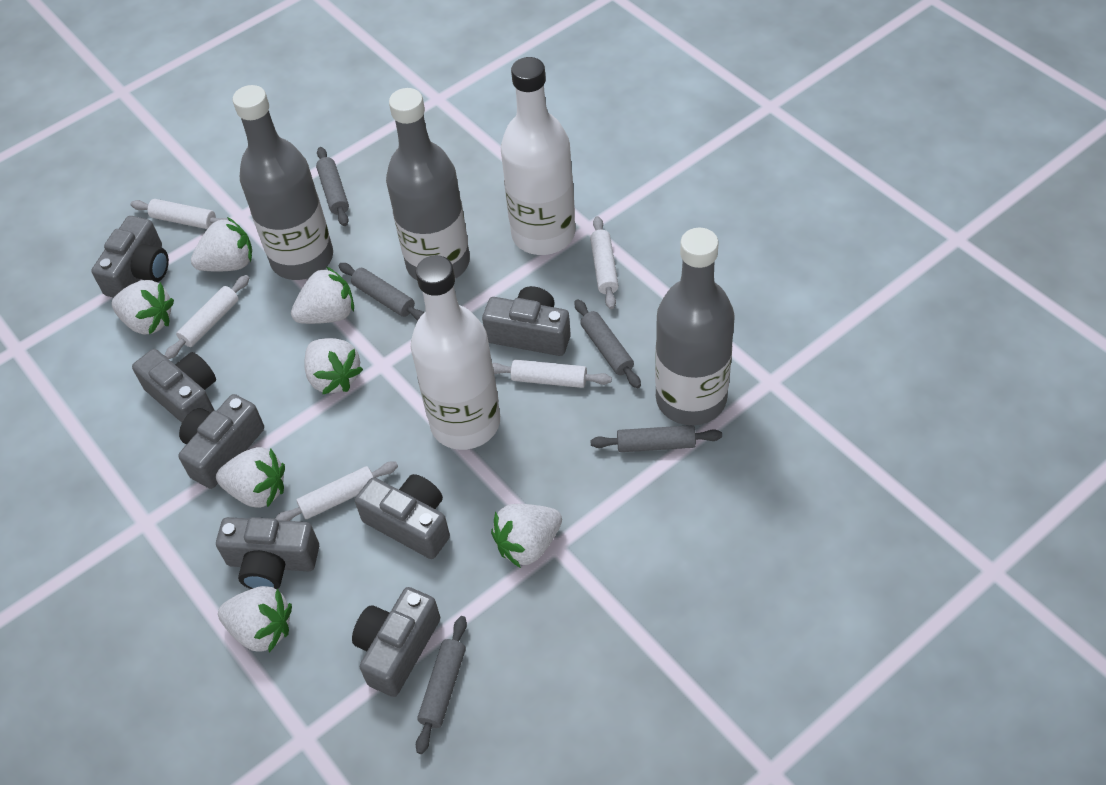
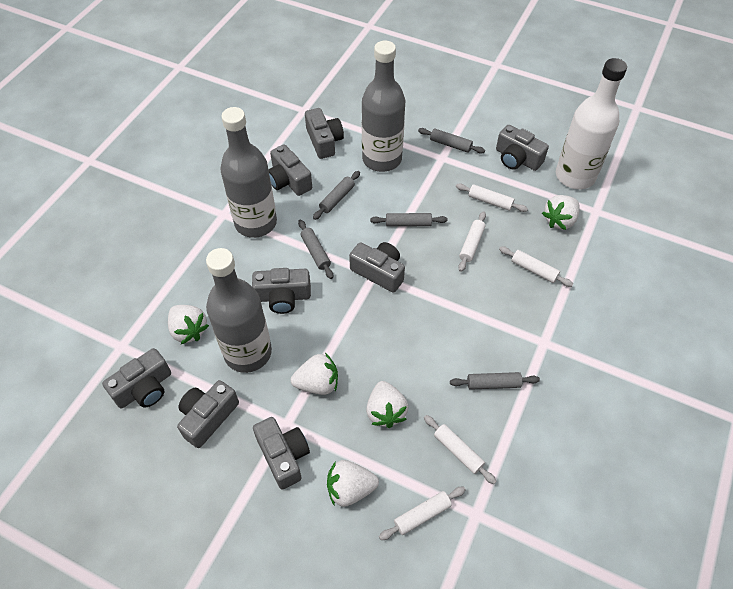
grey camera: [91,216,169,298] [132,349,216,423] [178,394,264,489] [216,517,319,590] [352,587,440,697] [355,474,450,559] [482,286,571,356] = 7 -> [102,348,171,408] [177,380,239,448] [252,268,311,314] [253,417,310,490] [268,144,312,196] [305,108,344,159] [349,242,405,293] [496,125,549,171] = 8
white bottle: [411,255,500,450] [501,57,575,255] = 2 -> [556,58,627,189] = 1
white strawberry: [112,280,174,335] [191,217,252,272] [216,447,285,508] [218,586,292,652] [291,267,354,324] [304,338,363,395] [491,504,562,568] = 7 -> [168,305,209,344] [291,353,338,395] [327,460,379,507] [366,381,408,428] [542,195,580,230] = 5

